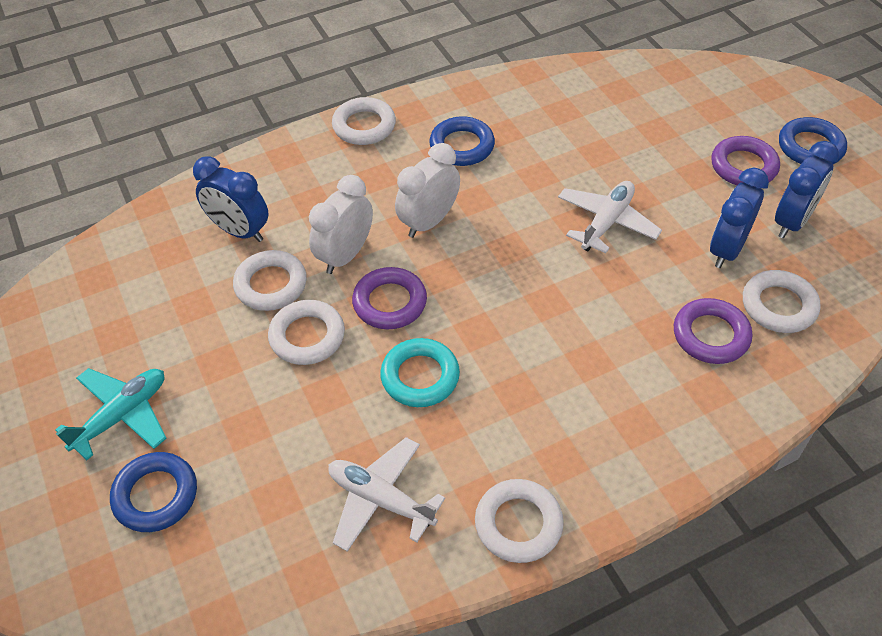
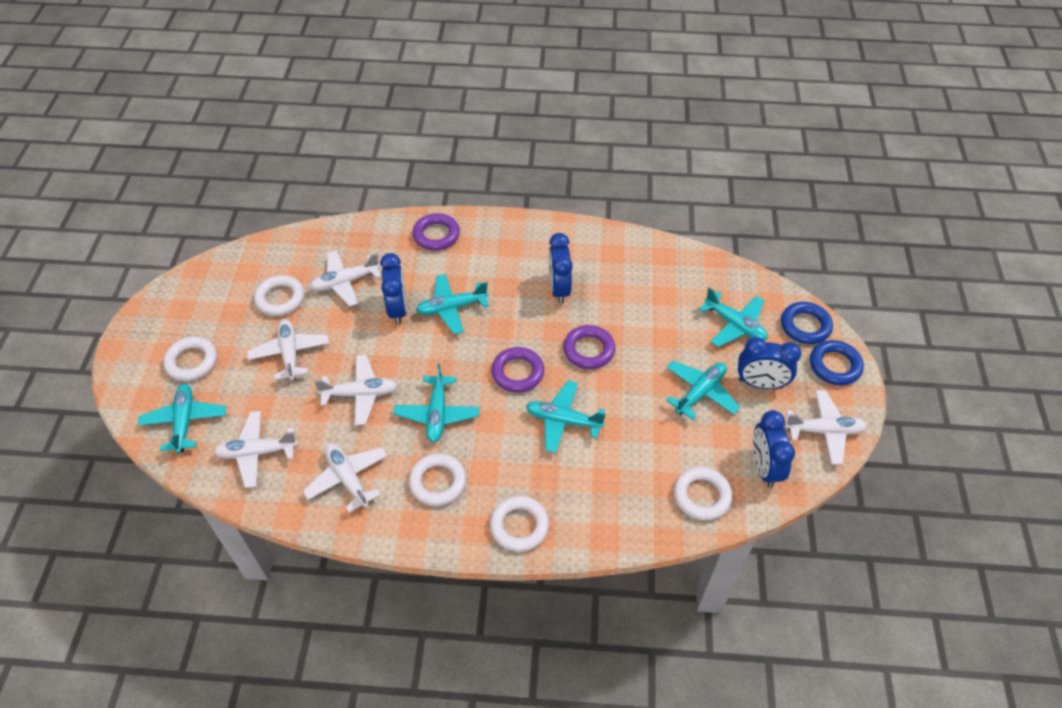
blue clock: [193,156,269,242] [710,168,769,268] [775,141,839,238] = 3 -> [380,253,407,325] [549,233,573,304] [738,337,801,389] [753,410,795,488] = 4
blue ring: [110,452,197,532] [429,116,495,166] [779,117,847,164] = 3 -> [781,302,833,344] [810,340,864,385] = 2
turquoise plane: [55,368,167,460] = 1 -> [138,384,226,453] [394,364,479,442] [416,274,489,335] [526,380,606,453] [666,361,740,420] [699,287,768,347] = 6
turquoise ring: [380,338,460,407] = 1 -> none = 0
white clock: [309,175,373,274] [395,143,460,238] = 2 -> none = 0
white plane: [328,437,445,552] [558,181,662,253] = 2 -> [213,411,298,488] [247,319,329,380] [303,443,388,513] [310,250,381,307] [314,355,398,425] [785,390,867,465] = 6

